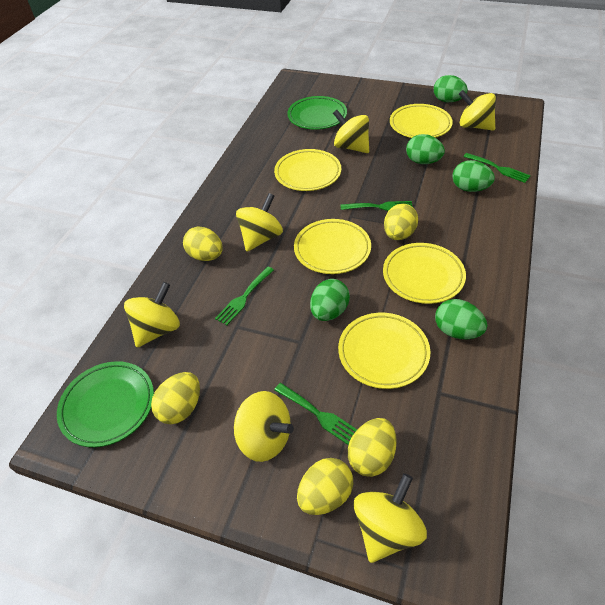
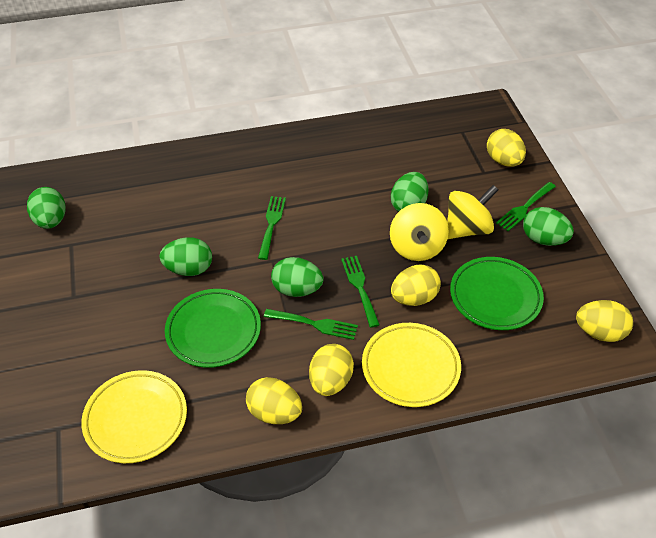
yellow plate: [274,149,341,191] [294,219,371,274] [338,313,430,389] [383,243,466,304] [390,104,453,138] = 5 -> [81,370,187,463] [362,323,461,407] = 2
yellow spinning top: [124,282,180,348] [234,391,294,462] [236,193,283,252] [333,110,369,153] [354,473,427,563] [459,90,496,131] = 6 -> [390,203,449,261] [447,185,498,239] = 2

